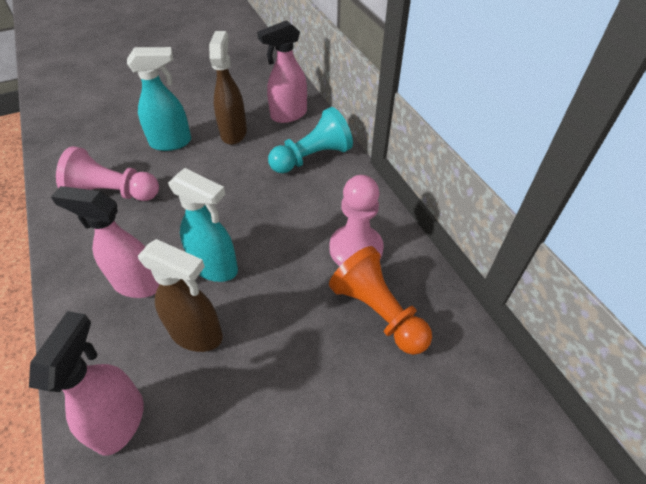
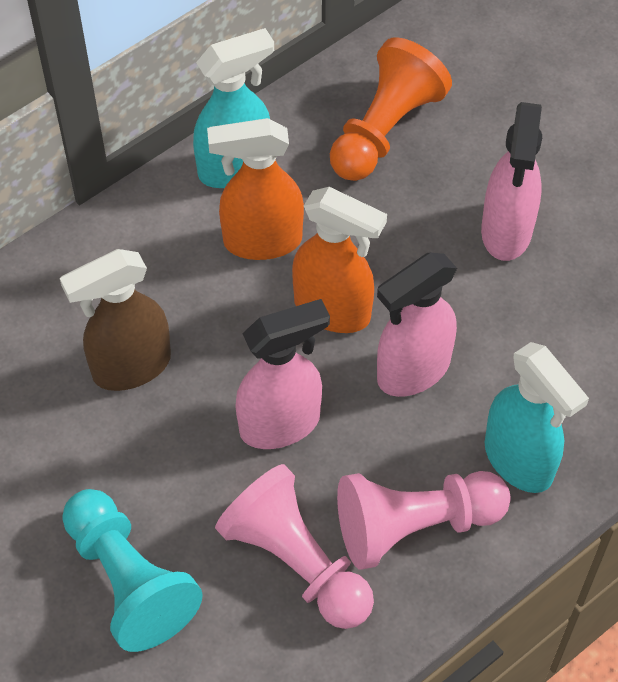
brown spray bottle: [138,239,223,352] [209,31,247,145] = 2 -> [60,249,171,391] = 1
orange spray bottle: none = 0 -> [207,118,304,260] [292,187,387,333] = 2

